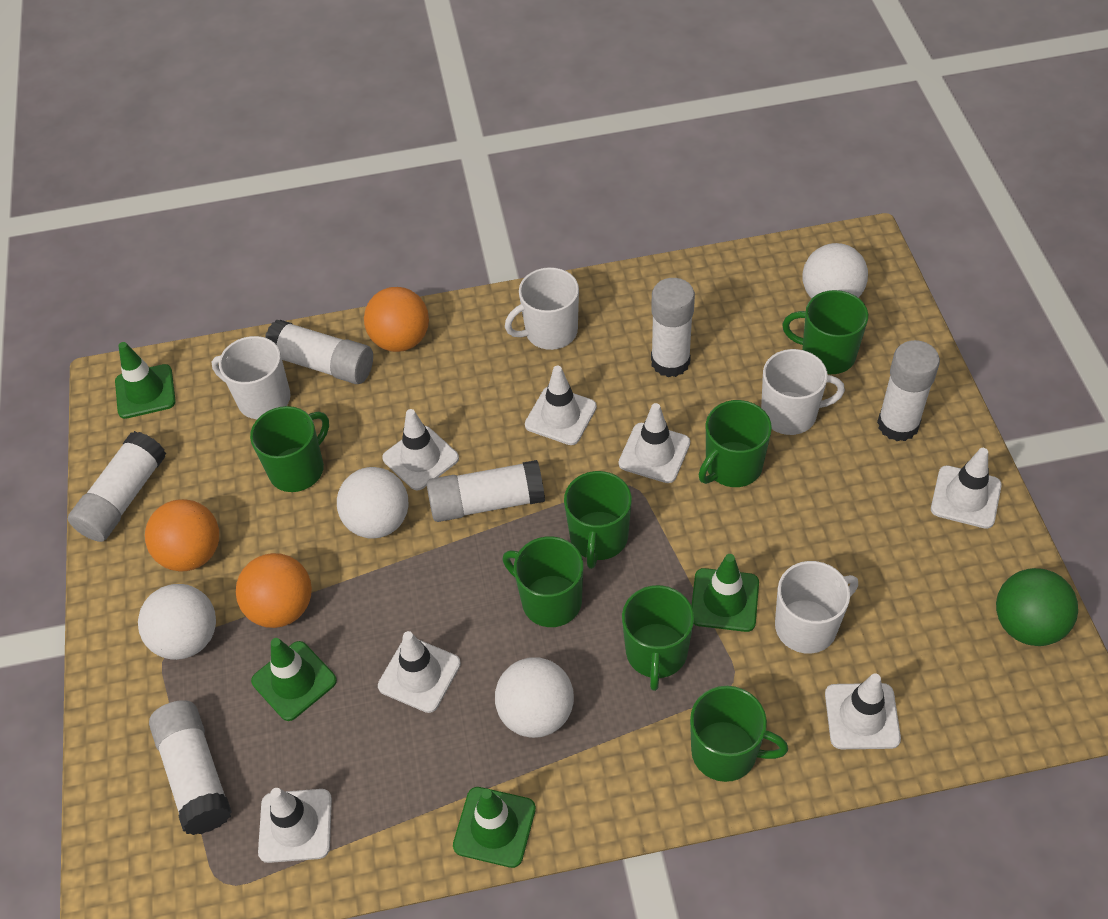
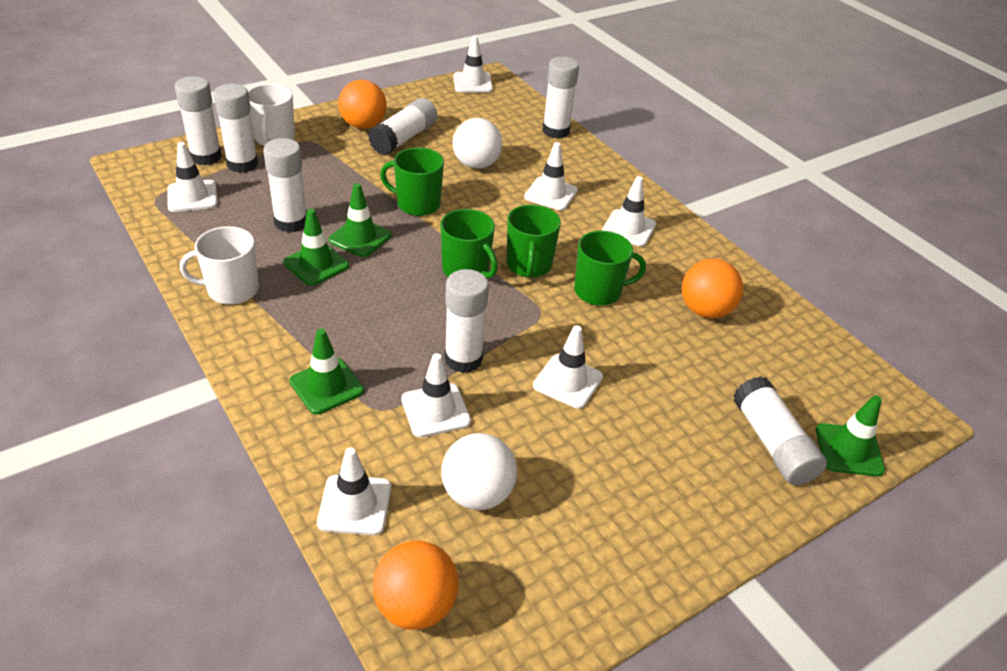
green ball: [996,568,1078,646] = 1 -> none = 0
green mug: [250,406,329,492] [503,536,583,627] [564,471,632,569] [622,585,694,691] [690,686,788,782] [698,400,772,487] [782,290,868,374] = 7 -> [380,148,444,216] [440,209,498,278] [507,205,561,278] [574,231,646,306] = 4
white ball: [138,584,216,660] [337,467,408,539] [495,657,574,738] [802,243,868,299] = 4 -> [441,433,517,510] [453,118,502,169] = 2
white glue stick: [68,431,166,542] [149,700,232,835] [265,319,373,384] [427,460,545,522] [651,278,695,377] [877,340,940,441] = 6 -> [175,76,222,165] [213,83,258,173] [263,138,307,233] [368,98,437,155] [444,269,489,373] [542,57,579,139] [733,376,827,485] = 7
white mug: [211,336,291,419] [505,267,579,350] [761,349,845,435] [775,561,858,654] = 4 -> [180,226,259,305] [248,84,295,146] = 2

